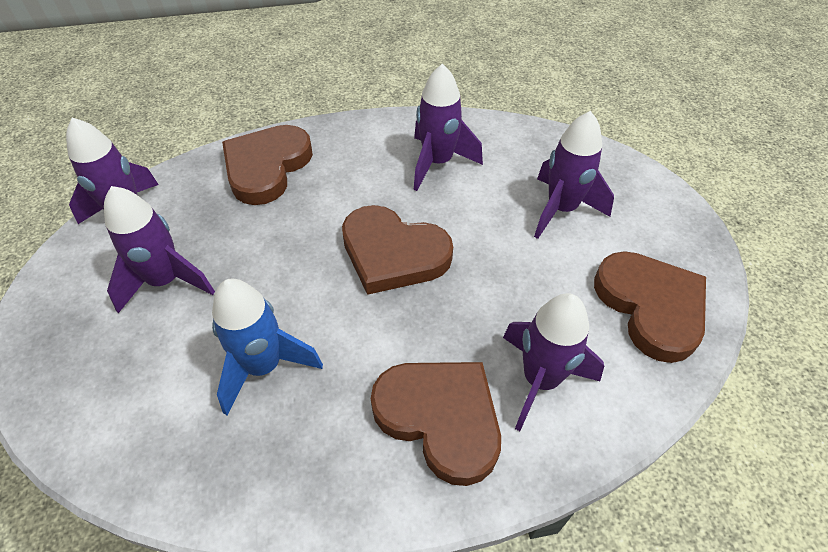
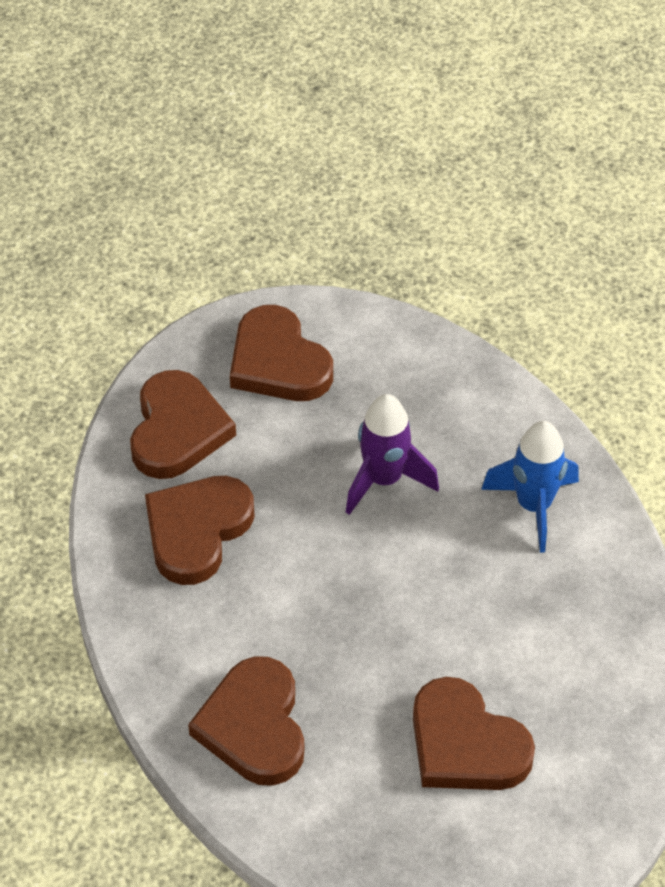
brown heart: [222,125,313,205] [342,205,453,295] [371,362,501,486] [594,251,706,363] = 4 -> [130,370,236,479] [145,476,255,585] [188,656,304,786] [230,305,333,401] [413,677,535,790] = 5
purple rocket: [66,118,159,224] [104,186,215,313] [414,64,483,191] [503,293,604,431] [534,111,614,239] = 5 -> [346,394,439,515] = 1

